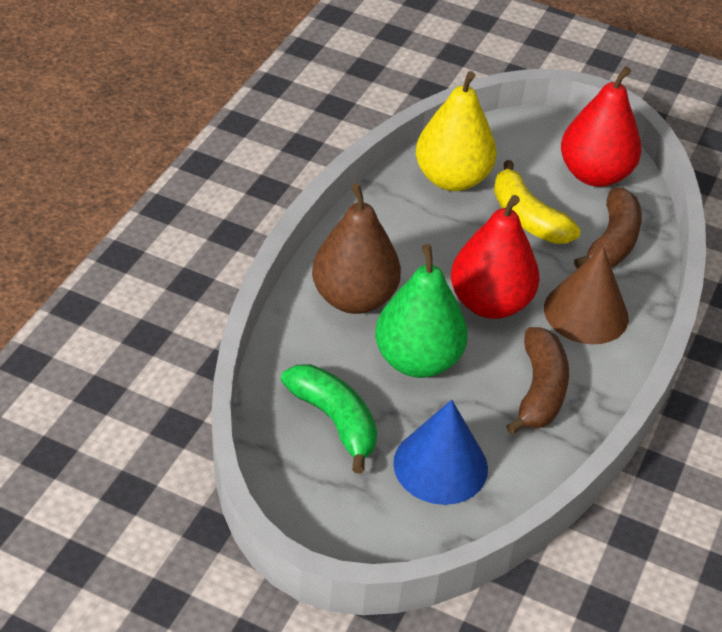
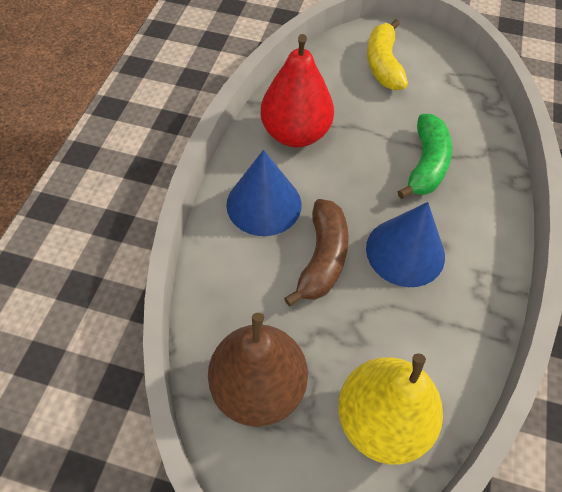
blue cone: [393,400,488,505] = 1 -> [226,150,302,236] [366,202,445,287] = 2
brown banana: [507,327,569,434] [574,187,642,269] = 2 -> [284,199,349,306] = 1
brown cone: [544,246,629,345] = 1 -> none = 0
green pear: [375,244,468,378] = 1 -> none = 0
red pear: [451,195,539,319] [561,66,641,187] = 2 -> [260,34,334,148] = 1

